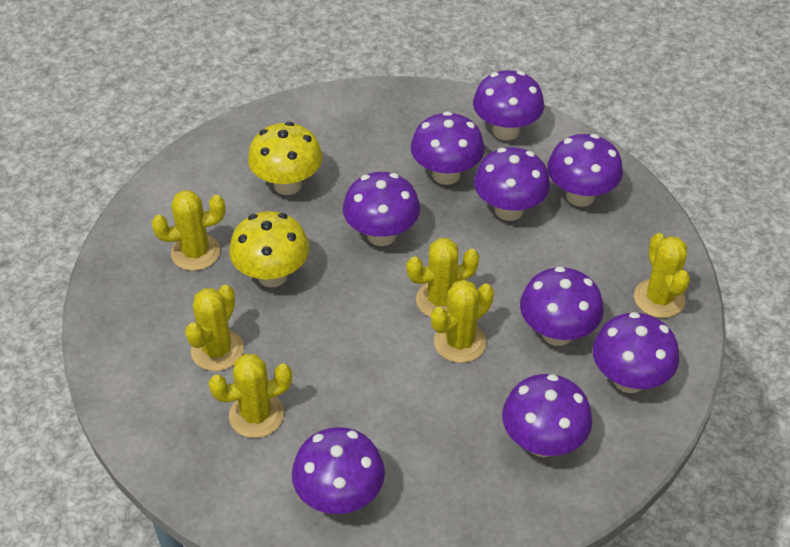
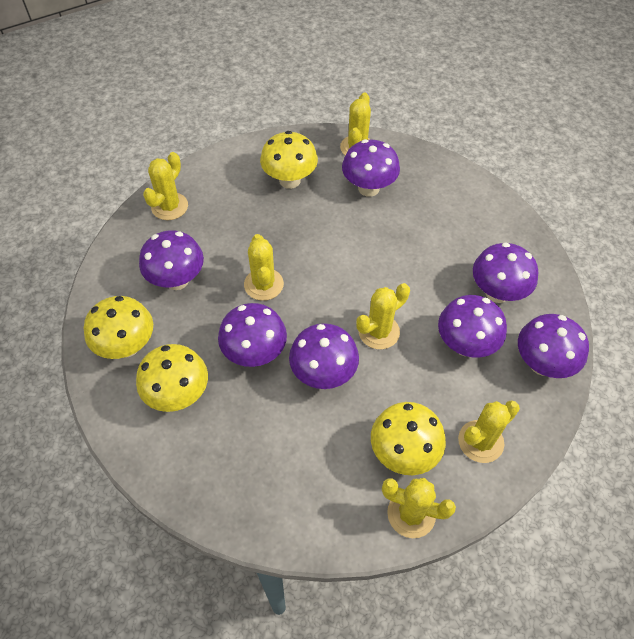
purple mushroom: [292,427,385,514] [343,172,420,246] [411,111,485,185] [473,70,544,140] [474,147,550,221] [502,374,592,457] [520,266,603,346] [547,134,623,207] [593,312,679,393] = 9 -> [139,230,204,290] [218,303,287,367] [289,323,359,389] [342,139,400,197] [438,295,507,358] [473,242,538,303] [518,314,589,378] = 7
yellow mushroom: [229,211,309,287] [248,122,322,195] = 2 -> [84,296,153,359] [136,344,208,412] [260,131,318,189] [371,402,446,475] = 4

